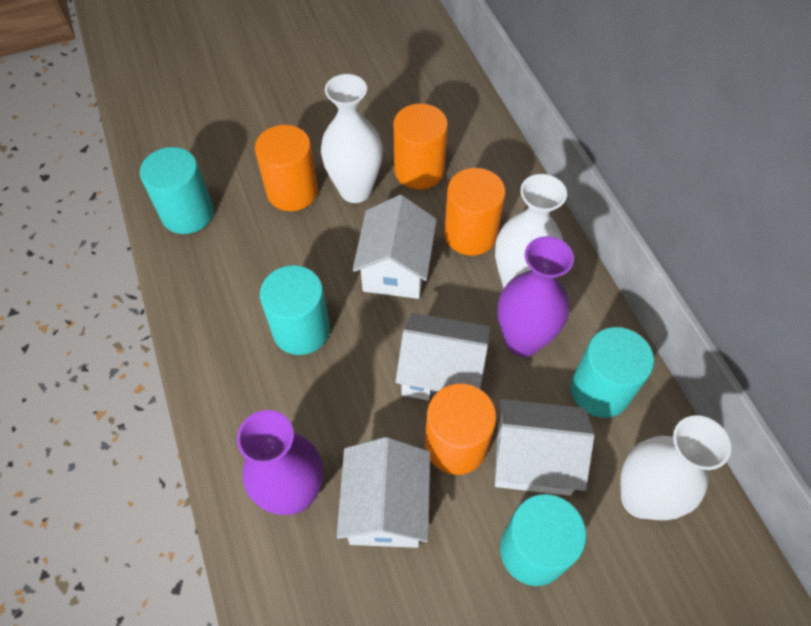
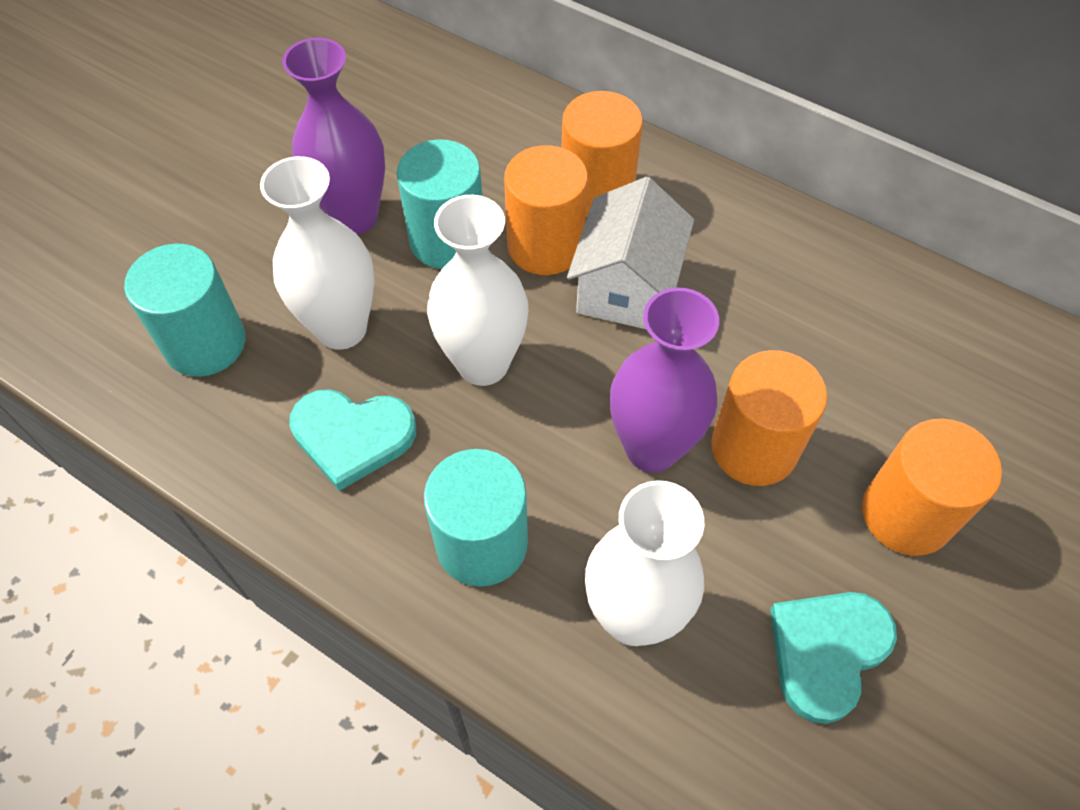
turquoise cylinder: [140,147,214,234] [260,265,330,355] [500,494,586,586] [570,327,654,418] = 4 -> [124,243,246,377] [397,139,482,269] [424,449,528,587] = 3
turquoise heart: none = 0 -> [289,389,416,491] [770,592,897,724] = 2
white house: [337,437,430,548] [352,195,437,299] [395,313,490,401] [495,399,594,496] = 4 -> [567,177,694,330] = 1

